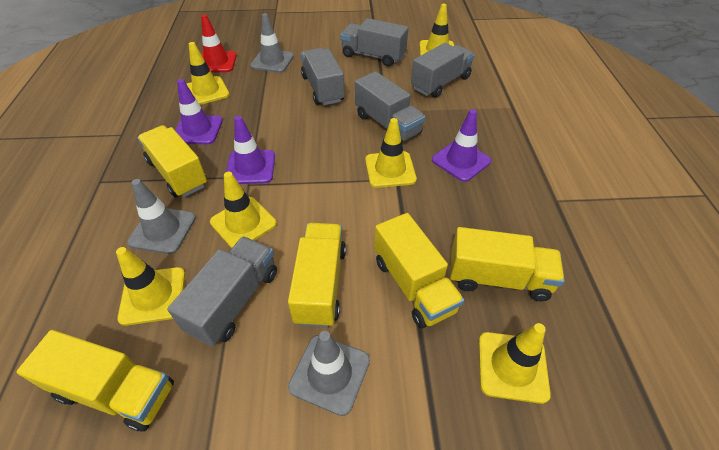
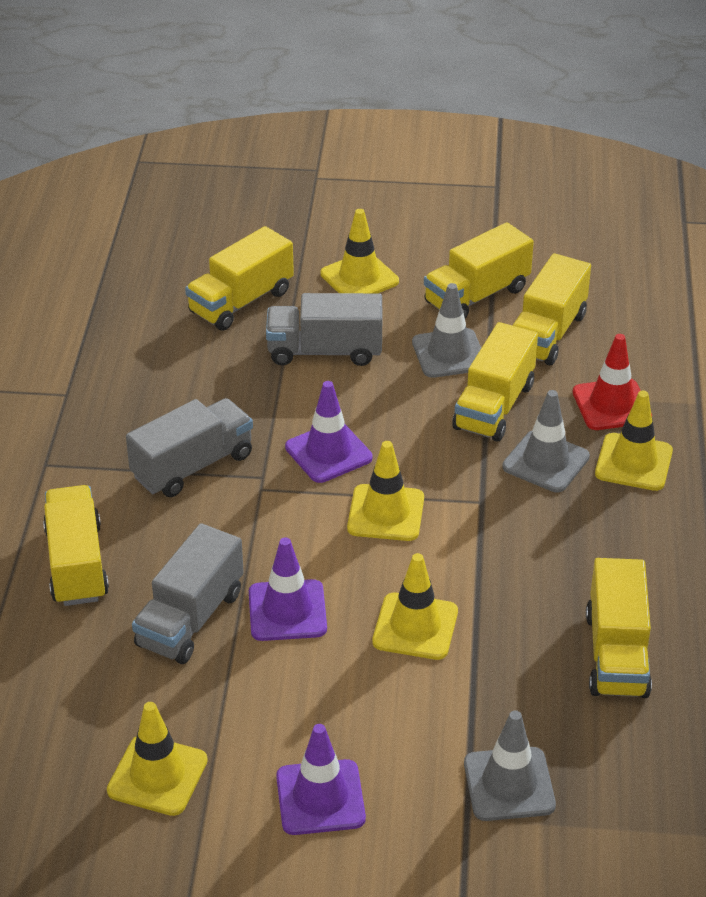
grey truck: [167,236,277,346] [301,48,344,105] [340,18,408,66] [355,71,425,142] [411,43,475,98] = 5 -> [126,398,253,497] [132,523,244,664] [266,293,382,366] = 3
yellow traffic cone: [116,247,185,326] [187,42,230,105] [210,172,277,248] [365,118,417,188] [419,4,454,56] [479,323,551,404] = 6 -> [107,702,208,816] [320,209,399,293] [347,441,424,541] [372,553,458,660] [595,391,673,491] = 5
yellow truck: [16,330,174,432] [137,125,207,197] [288,223,346,328] [374,213,464,328] [450,227,565,301] = 5 -> [43,485,109,606] [185,226,294,331] [424,222,534,319] [452,322,538,441] [512,253,591,365] [586,558,652,698] = 6

